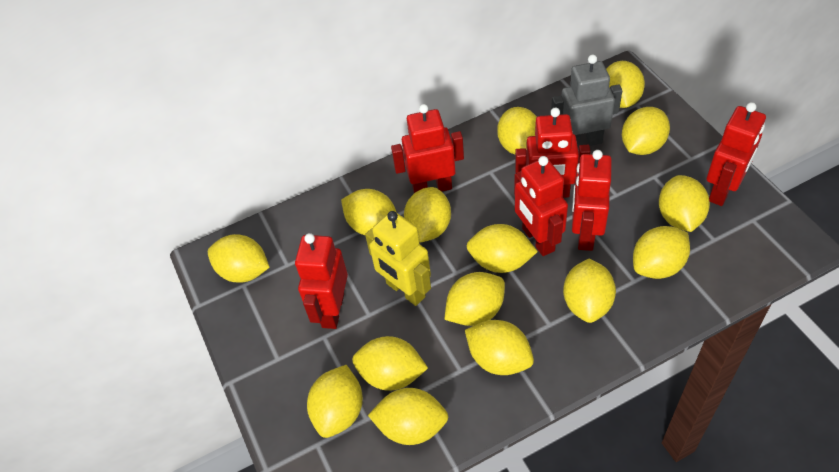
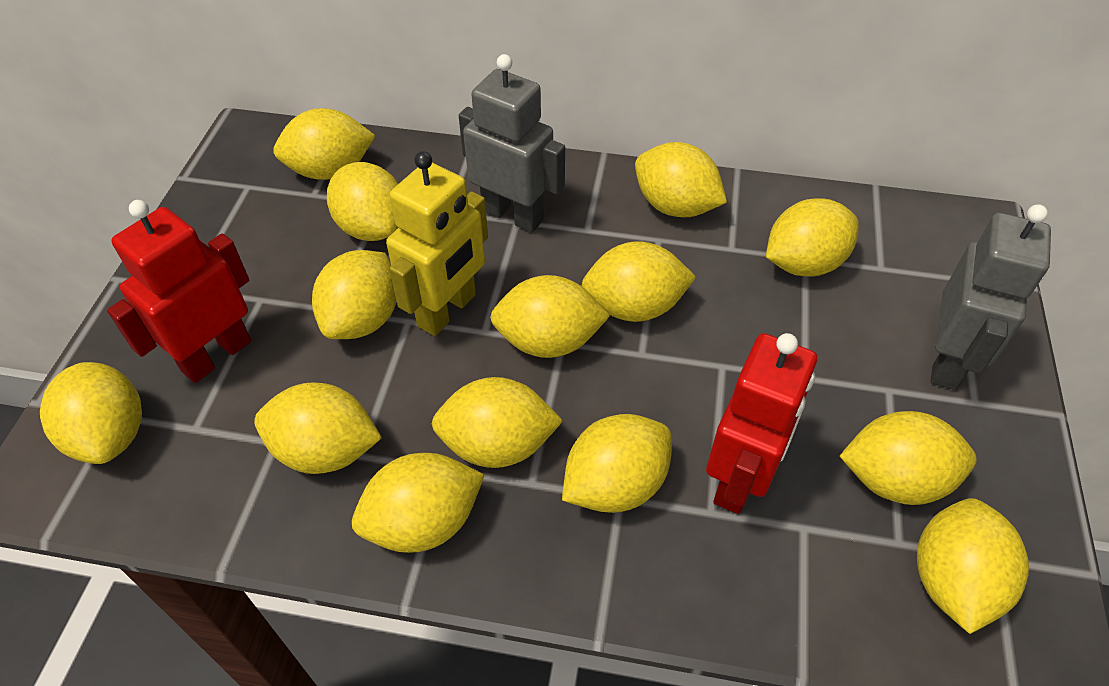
grey robot: [551,54,622,148] = 1 -> [459,54,565,232] [931,204,1051,390] = 2
red robot: [295,233,348,329] [391,104,464,193] [514,156,568,256] [515,108,591,198] [572,150,612,251] [707,102,766,206] = 6 -> [107,200,251,383] [706,333,817,514] = 2
yellow lemon: [208,234,270,283] [307,365,363,438] [341,189,396,235] [352,336,428,391] [368,388,448,445] [404,187,451,242] [444,272,505,326] [465,320,534,375] [466,224,538,273] [497,107,537,155] [563,259,616,323] [606,61,645,108] [622,107,670,155] [633,226,690,279] [659,175,710,232] = 15 -> [40,362,142,464] [254,382,382,474] [273,108,376,180] [312,250,396,339] [327,162,398,241] [352,453,484,553] [432,377,563,468] [490,275,610,358] [562,414,672,513] [581,241,696,322] [635,142,727,217] [766,198,859,277] [840,411,976,505] [917,498,1029,634] = 14

